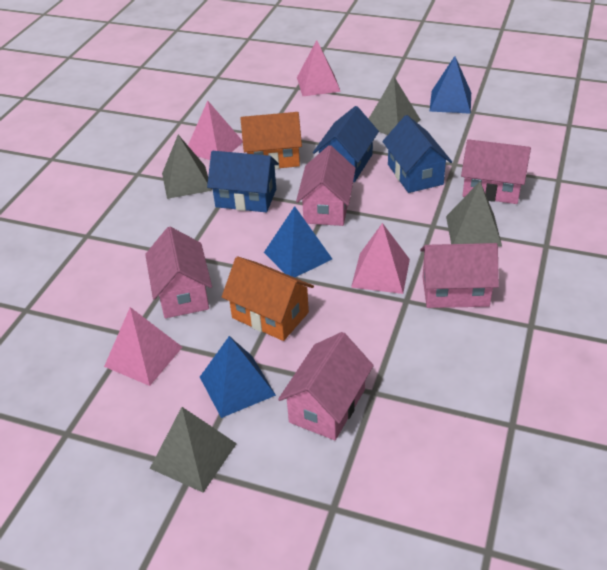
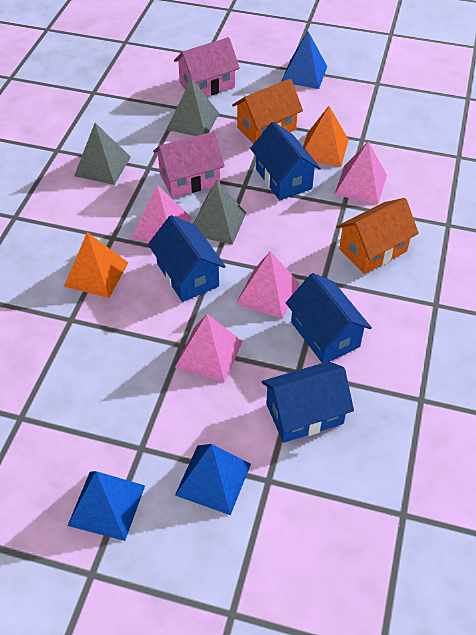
blue house: [207,151,279,212] [313,106,379,182] [382,115,452,193] = 3 -> [148,215,226,302] [250,122,321,200] [262,361,354,443] [286,273,372,363] = 4
grey pyramid: [150,407,237,493] [162,135,212,199] [369,77,421,135] [446,182,502,247] = 4 -> [74,123,131,185] [167,78,220,136] [194,180,246,245] = 3
orange pyramid: none = 0 -> [64,232,128,298] [303,106,349,167] = 2
pink house: [145,227,212,318] [278,332,374,440] [296,145,356,226] [420,243,499,308] [461,139,531,204] = 5 -> [153,131,225,198] [174,37,240,97] = 2

